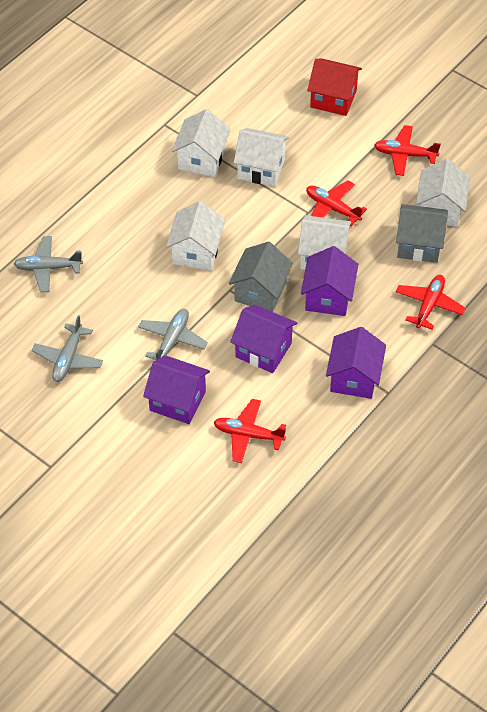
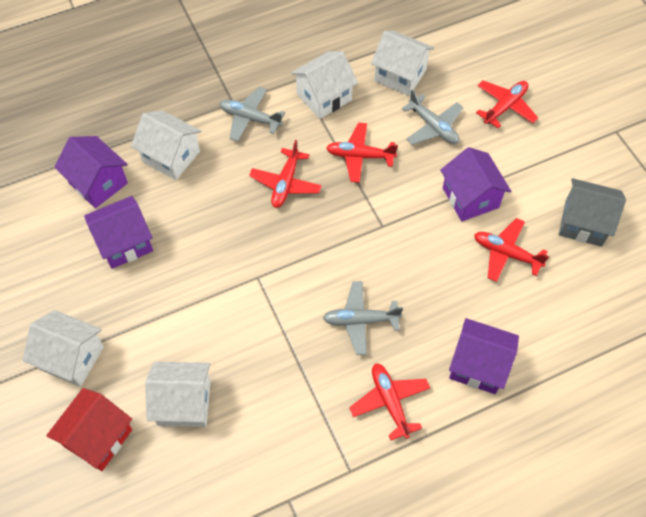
grey house: [229,241,293,312] [396,204,448,263] = 2 -> [559,178,626,247] = 1
red plane: [214,399,286,463] [306,180,367,226] [374,125,441,176] [396,275,466,329] = 4 -> [249,140,322,208] [326,122,398,183] [349,363,430,440] [474,218,549,282] [476,80,538,128] = 5

